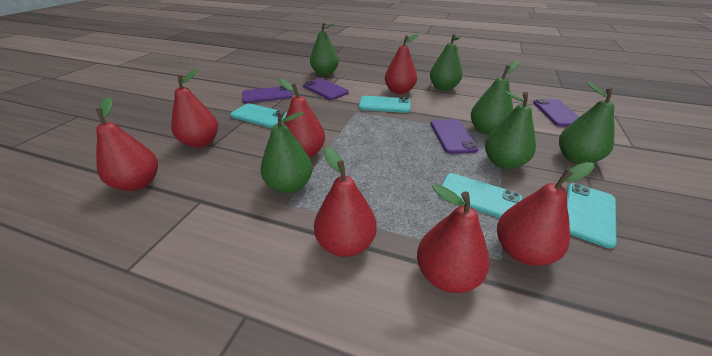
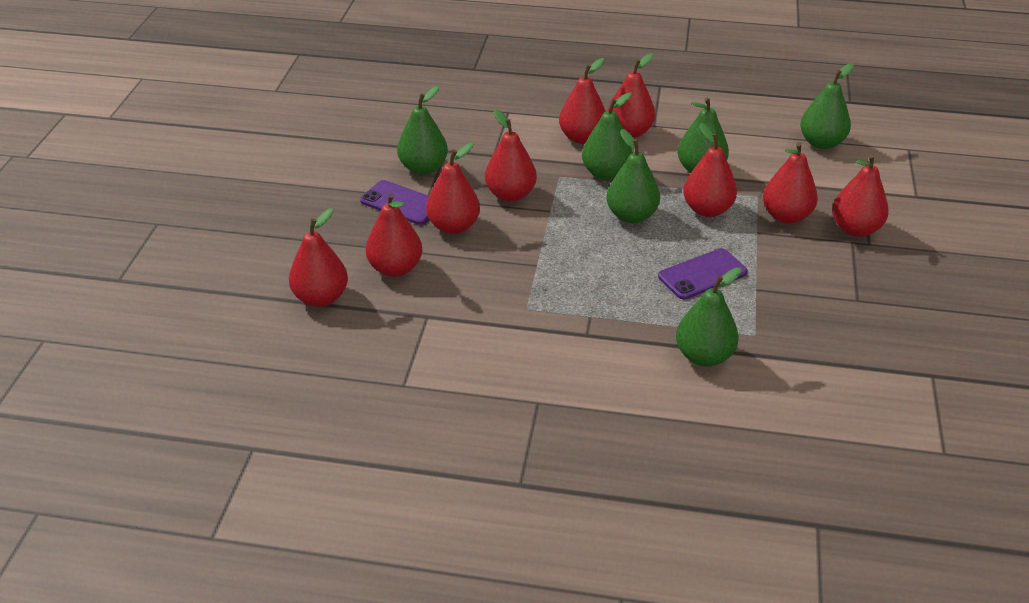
purple phone: [242,86,292,103] [303,78,349,100] [431,119,479,154] [533,99,579,127] = 4 -> [360,180,429,225] [658,248,748,299] = 2
red pear: [96,97,158,191] [171,69,218,148] [279,78,325,158] [314,146,377,257] [385,33,419,94] [417,184,490,293] [497,162,594,266] = 7 -> [289,208,348,307] [366,193,422,277] [426,143,480,234] [485,109,537,202] [559,58,606,144] [607,53,655,138] [683,123,737,217] [763,142,818,224] [832,154,889,237] = 9
turquoise phone: [230,103,287,128] [359,96,410,113] [438,173,523,218] [567,183,616,248] = 4 -> none = 0

